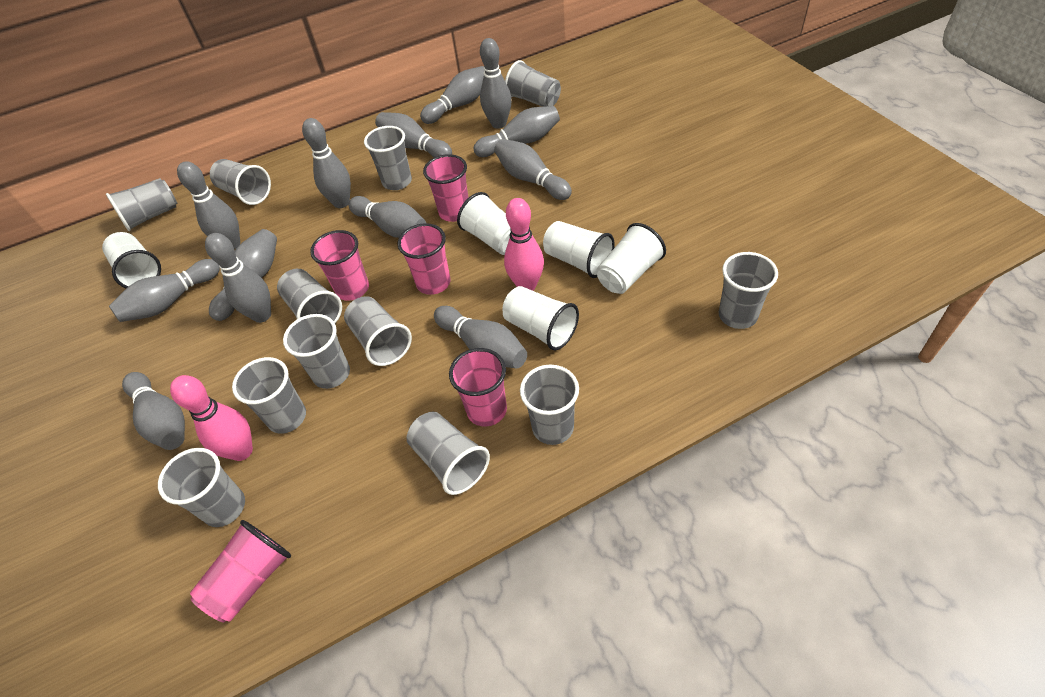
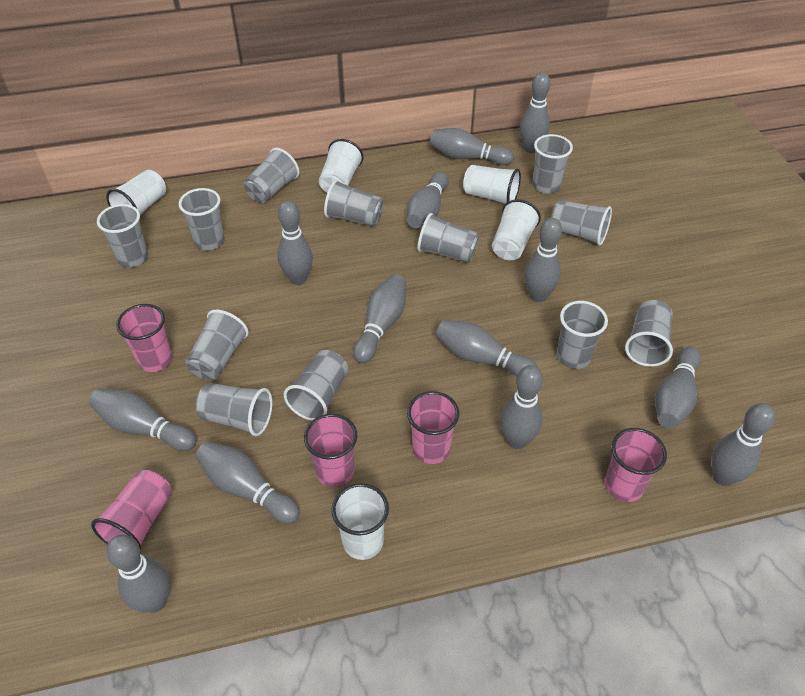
pink bowling pin: [170,375,253,461] [504,198,544,291] = 2 -> none = 0

